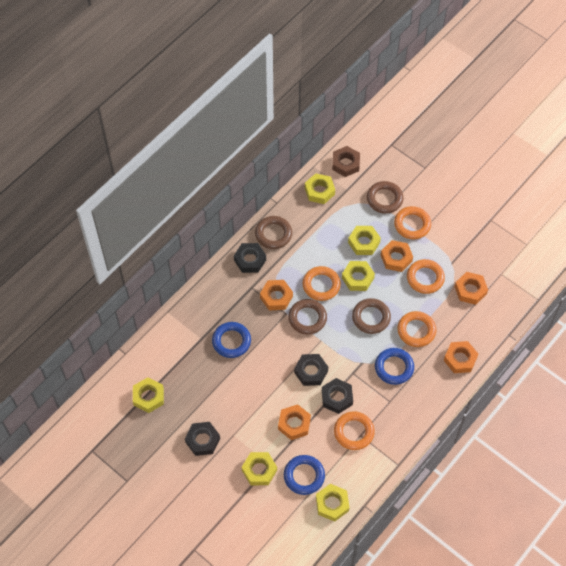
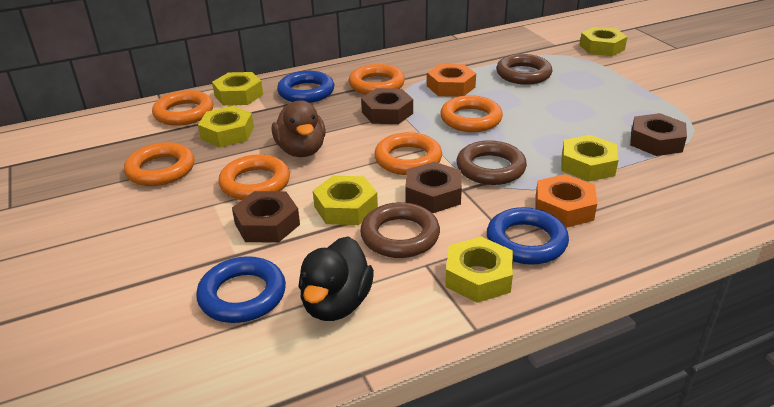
black duck: none = 0 -> [299,236,374,321] = 1
black nut: [185,422,220,456] [234,243,266,273] [294,354,328,386] [322,378,353,414] = 4 -> none = 0
brown duck: none = 0 -> [272,100,326,157] = 1
brown nut: [332,146,360,177] = 1 -> [232,191,300,243] [361,88,413,124] [405,162,462,213] [630,113,687,156] = 4
brown ring: [255,216,292,249] [288,299,327,335] [352,298,391,334] [367,181,403,214] = 4 -> [360,202,440,258] [456,140,527,185] [496,54,552,85] = 3
orange nut: [260,280,293,310] [278,404,311,440] [381,240,413,272] [444,341,478,373] [455,272,488,305] = 5 -> [427,64,476,97] [535,174,597,228] = 2
orange ring: [303,266,341,301] [334,411,375,450] [394,206,431,239] [397,311,436,347] [407,259,445,294] = 5 -> [124,142,194,186] [152,90,213,126] [218,154,290,200] [349,64,405,95] [374,132,442,175] [440,95,503,132] = 6

